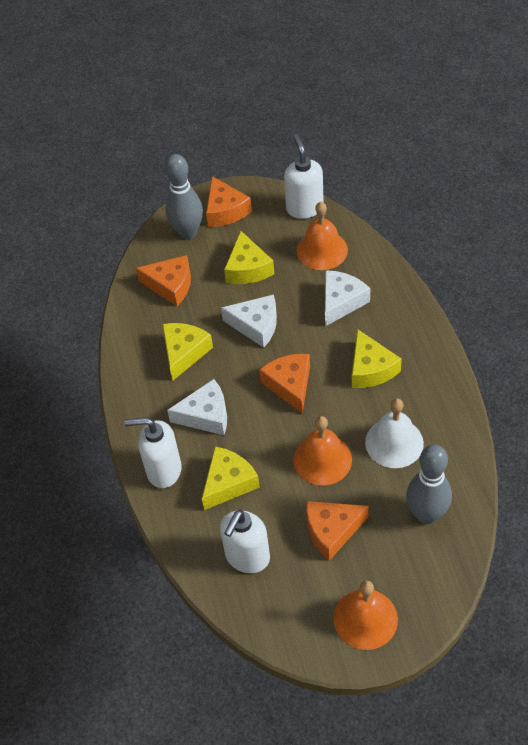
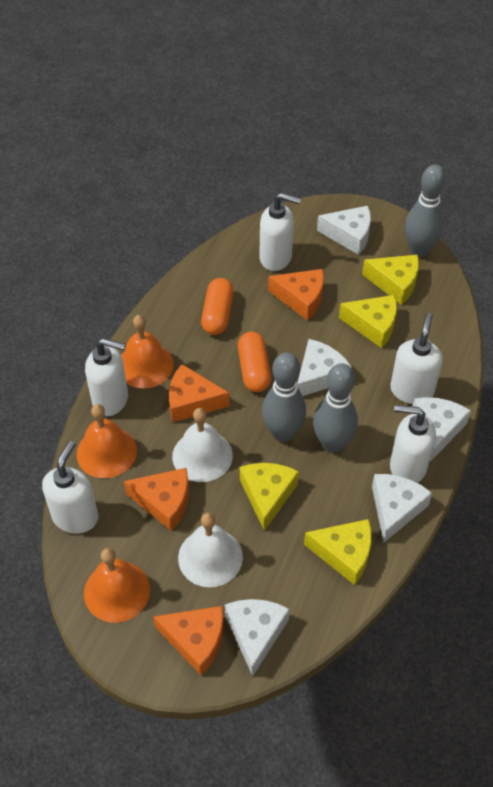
grey bowling pin: [165,154,203,239] [406,444,452,524] = 2 -> [262,352,306,442] [313,363,358,453] [405,165,446,257] = 3
orange capsule: none = 0 -> [201,278,234,335] [238,331,271,392] = 2
white bell: [365,398,424,468] = 1 -> [172,408,233,482] [178,513,243,587] = 2
white cheese: [167,379,227,435] [221,294,277,348] [325,270,370,326] = 3 -> [225,599,290,676] [297,339,352,396] [317,206,371,255] [372,474,432,542] [413,397,471,462] = 5
white soap dispenser: [125,417,182,488] [220,509,270,573] [284,135,324,219] = 3 -> [42,441,98,534] [85,338,128,416] [259,193,301,271] [390,313,443,404] [390,405,436,483] = 5

